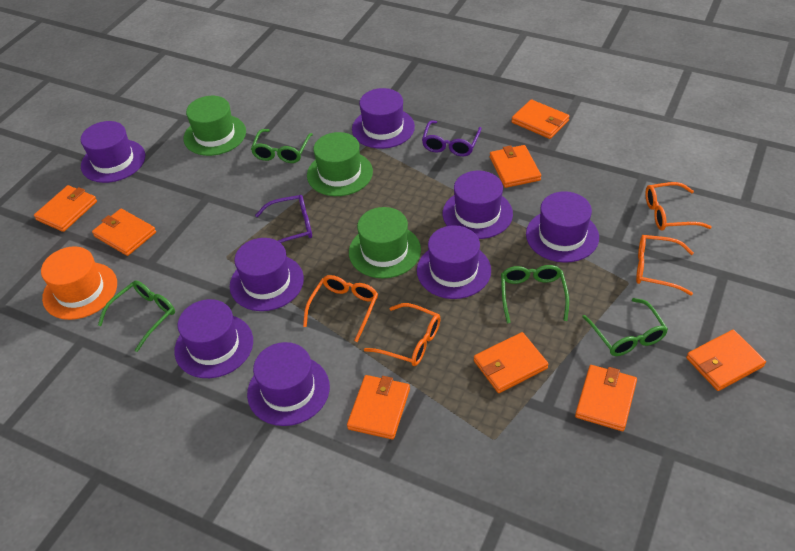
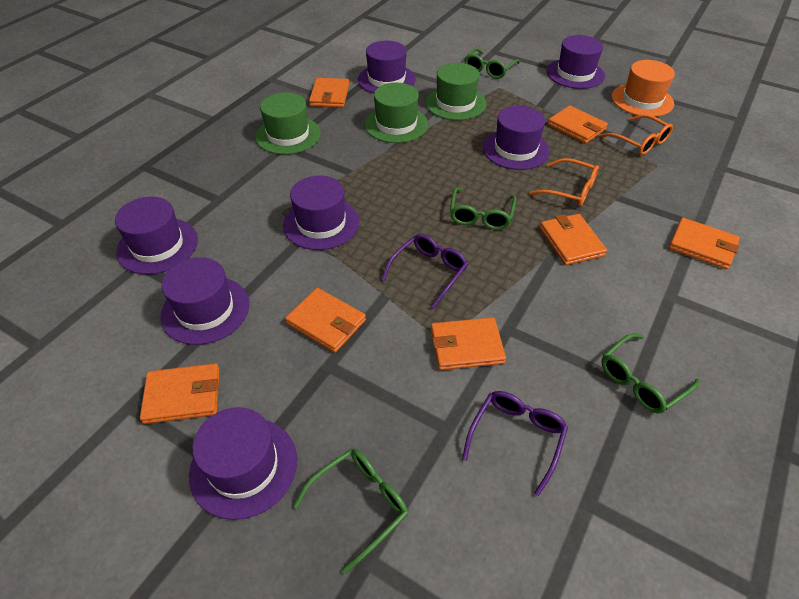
orange glasses: [303,275,378,342] [364,303,441,366] [636,235,694,296] [645,182,712,231] = 4 -> [529,158,599,207] [600,114,673,155] = 2
orange wallet: [34,185,97,232] [92,209,156,256] [347,375,410,439] [474,332,549,393] [490,145,541,188] [511,99,570,139] [575,365,637,431] [686,330,766,391] = 8 -> [140,363,220,424] [285,288,366,353] [309,78,349,108] [431,317,506,370] [540,214,607,265] [548,106,608,144] [669,218,740,269] = 7
purple hat: [81,121,145,183] [174,299,253,378] [230,238,304,311] [247,342,330,426] [352,88,415,149] [417,225,491,299] [443,171,513,239] [526,191,599,263] = 8 -> [115,197,198,274] [160,257,249,345] [189,407,297,520] [283,175,359,250] [358,41,416,93] [483,106,550,170] [547,35,605,89] = 7

